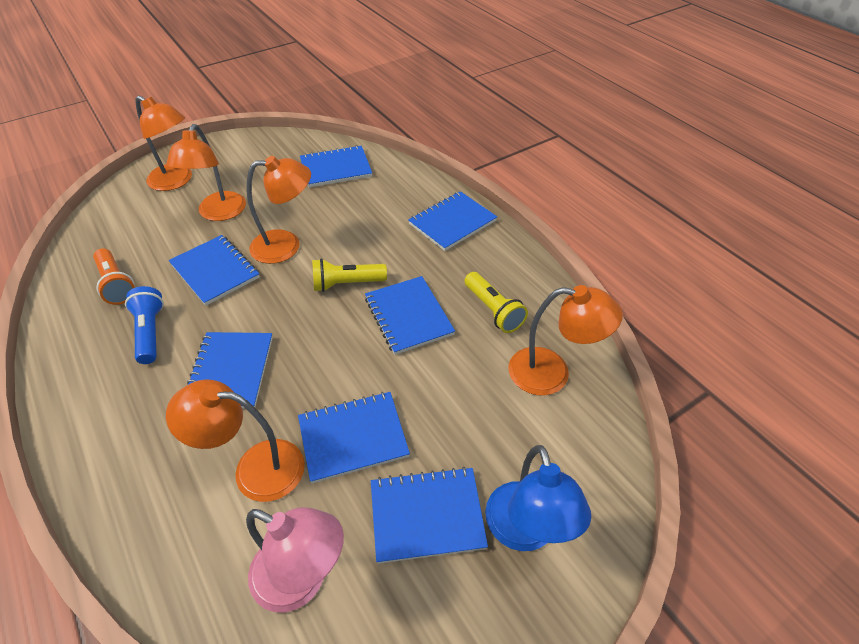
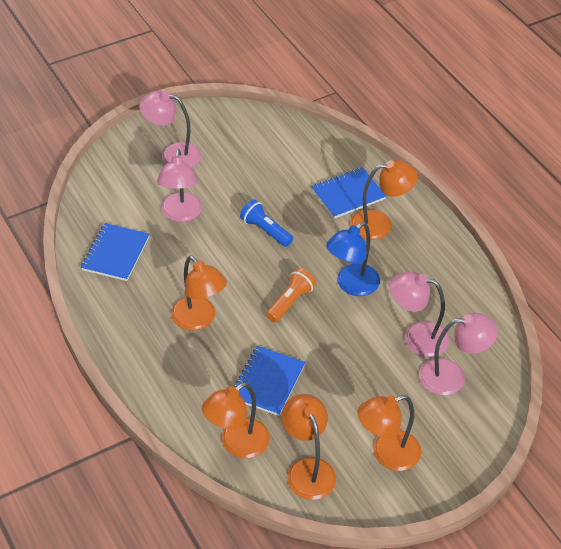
blue notebook: [169,235,260,306] [187,332,273,409] [298,392,410,484] [300,145,372,187] [365,276,455,355] [371,467,488,564] [408,191,497,251] = 7 -> [81,223,150,281] [234,346,305,416] [311,167,386,219] = 3
pink lamp: [246,507,344,613] = 1 -> [139,91,201,168] [157,149,202,222] [390,272,450,357] [419,313,498,396] = 4
yellow flashlight: [312,258,387,292] [465,272,528,333] = 2 -> none = 0

